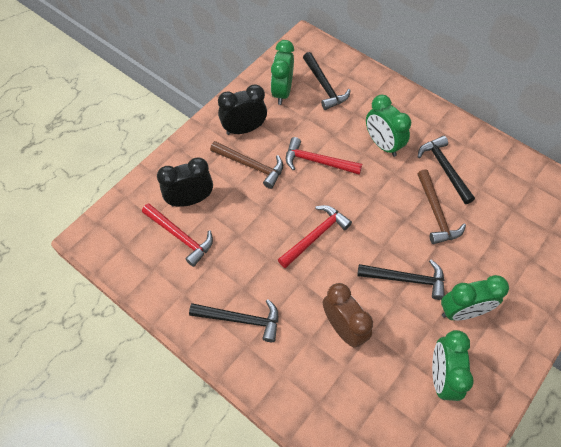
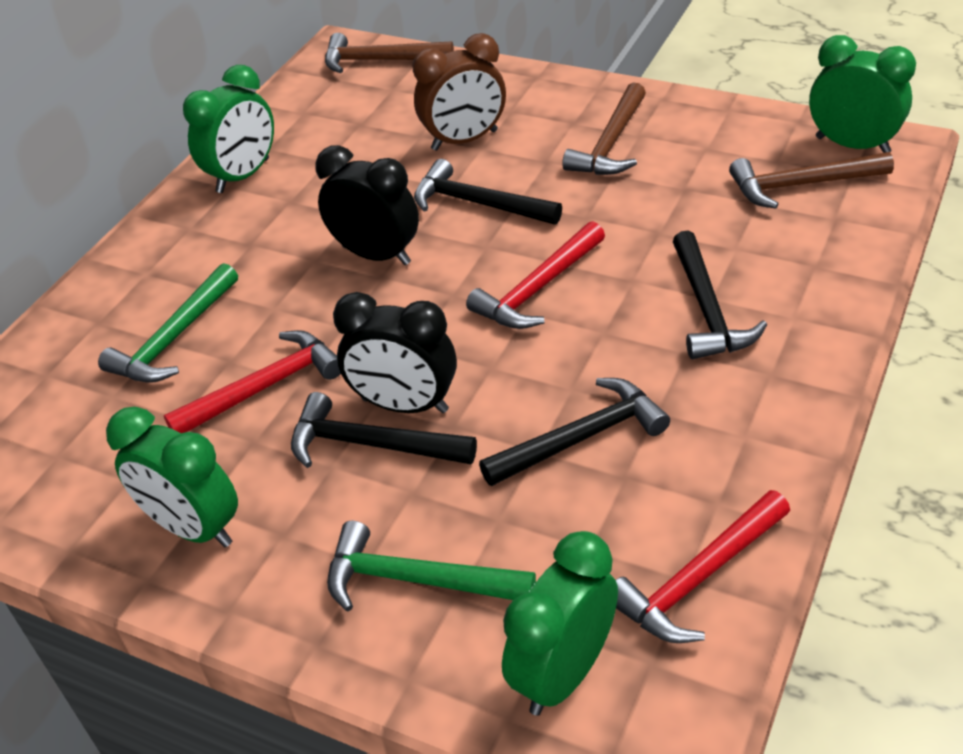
brown hammer: [210,141,283,189] [417,169,466,244] = 2 -> [325,33,454,73] [562,83,646,175] [729,152,894,209] = 3
green hammer: none = 0 -> [98,263,238,383] [327,521,536,611] = 2

